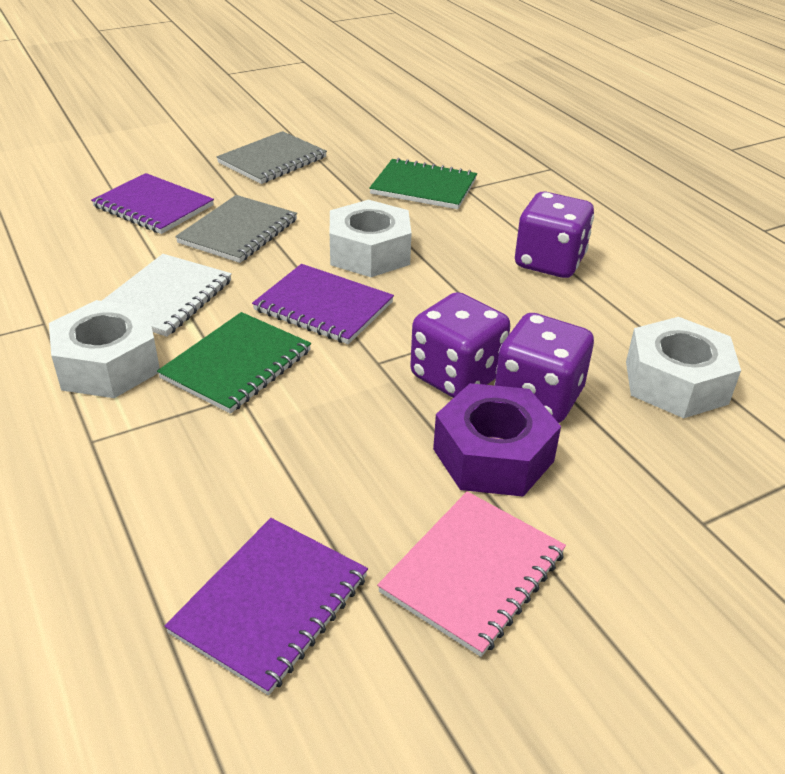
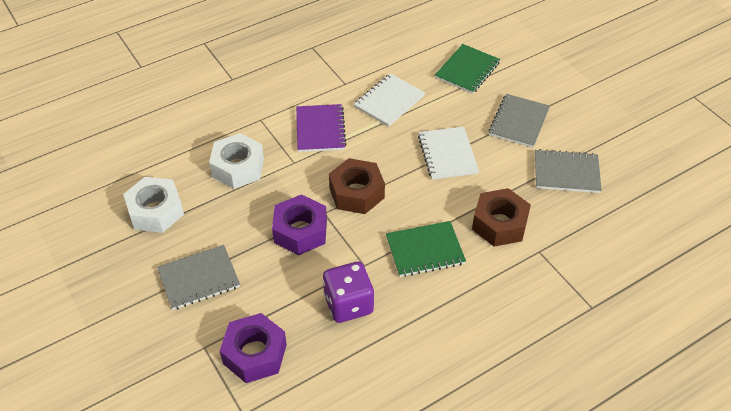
brown nut: none = 0 -> [329,158,385,214] [472,188,531,247] = 2
grey notebook: [175,195,297,263] [217,131,327,184] = 2 -> [157,245,240,310] [489,94,550,148] [535,149,602,193] = 3
pink notebook: [377,491,566,657] = 1 -> none = 0
purple dice: [410,292,510,398] [494,313,594,423] [515,192,594,278] = 3 -> [322,262,374,323] = 1
purple notebook: [91,173,214,234] [164,518,368,695] [252,264,394,344] = 3 -> [296,104,346,152] = 1
purple nut: [433,383,561,497] = 1 -> [220,313,287,383] [272,194,327,255] = 2
white notebook: [102,254,232,337] = 1 -> [354,73,425,127] [418,126,479,180] = 2
white nut: [49,300,160,398] [330,200,411,277] [626,317,741,418] = 3 -> [123,177,184,233] [209,133,264,189] = 2

